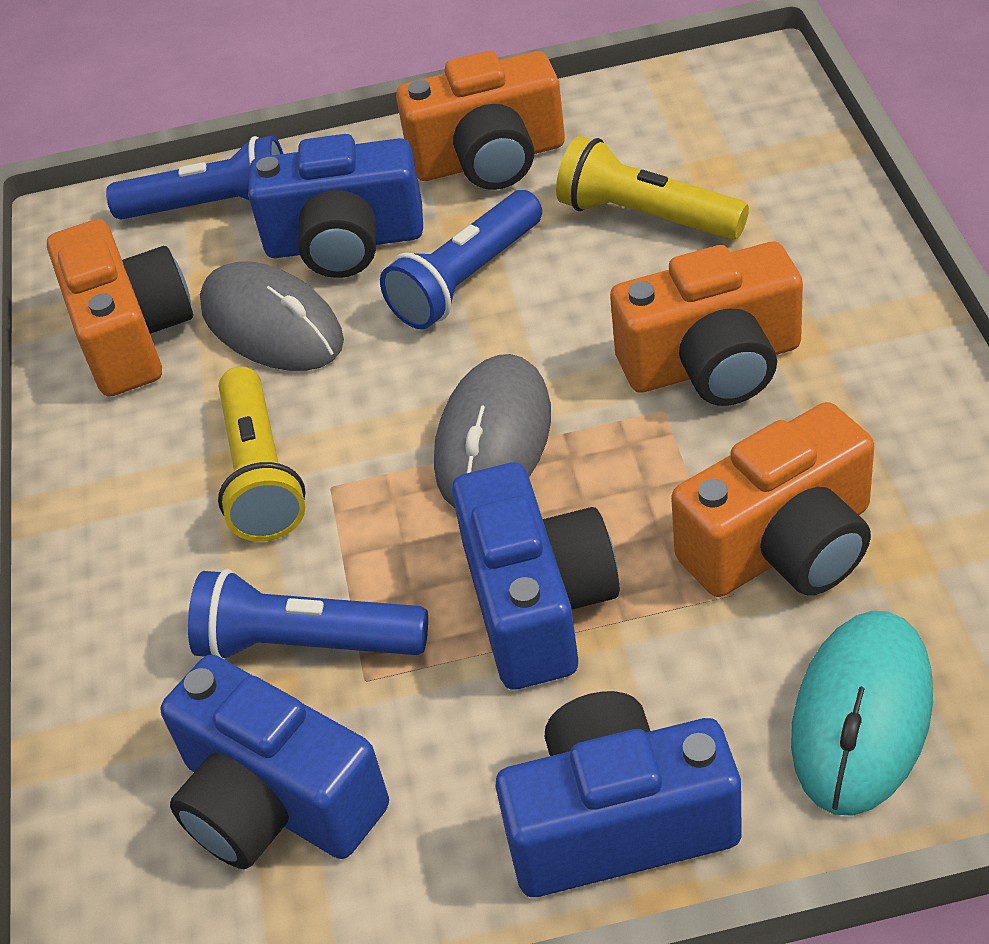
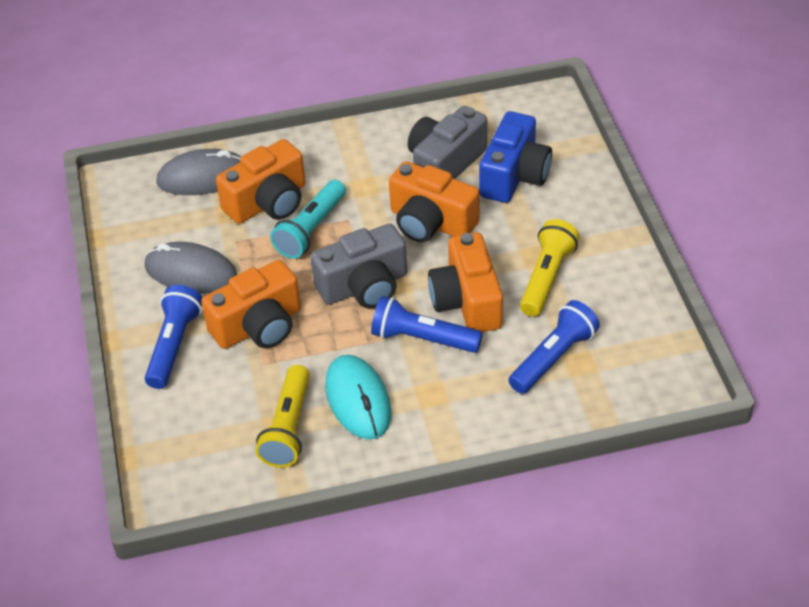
blue camera: [160,655,389,869] [248,134,423,278] [452,462,619,689] [495,691,742,897] = 4 -> [479,111,552,203] = 1
grey camera: none = 0 -> [310,224,407,308] [408,106,487,179] = 2
turquoise flashlight: none = 0 -> [270,180,346,259] = 1

